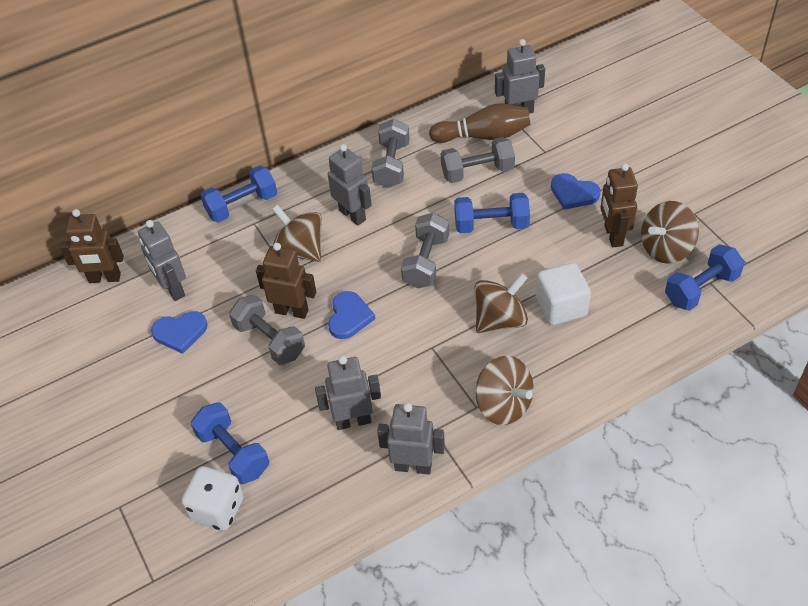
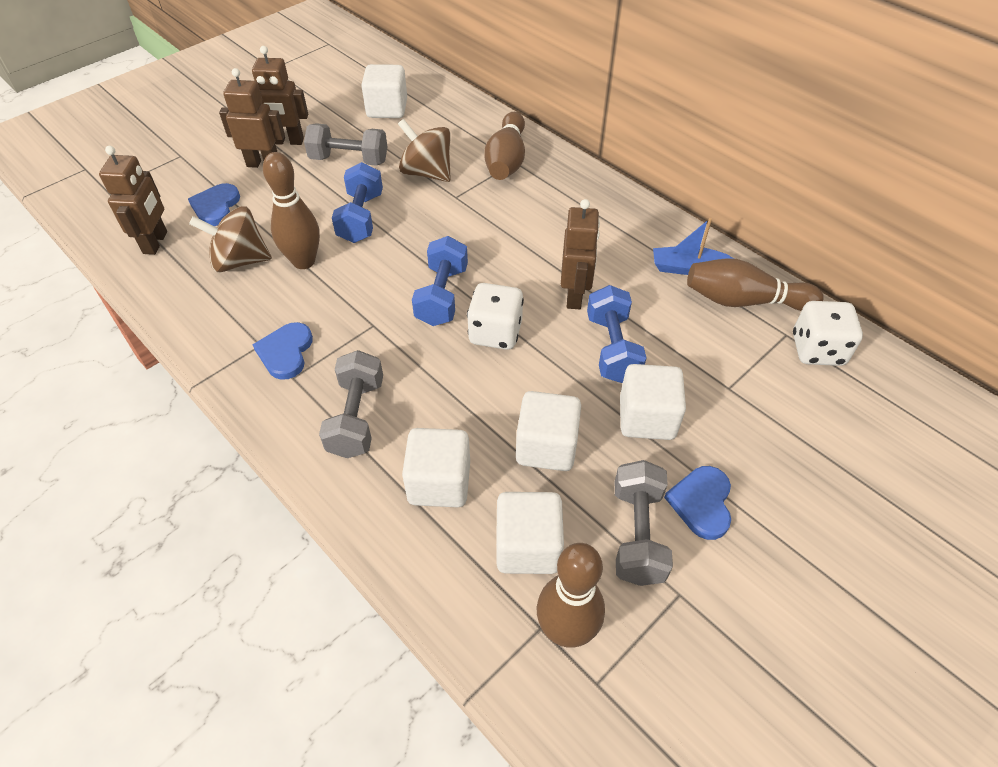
blue boat: none = 0 -> [653,218,734,275] = 1
blue dumbbell: [191,402,269,484] [200,166,277,223] [454,193,530,233] [665,244,744,311] = 4 -> [332,162,383,243] [412,236,468,326] [587,285,647,383] = 3
brown bowling pin: [429,104,530,143] = 1 -> [263,152,320,269] [484,112,525,180] [537,543,605,647] [687,258,824,311] = 4
brown robot: [60,209,124,283] [256,243,316,319] [600,163,638,247] = 3 -> [99,146,167,255] [219,68,285,168] [252,46,308,145] [561,199,600,309] = 4
brown spinning top: [272,205,322,262] [475,273,528,333] [476,356,533,425] [641,201,699,264] = 4 -> [189,206,272,272] [398,119,451,182] = 2
grey dumbbell: [229,295,305,365] [371,119,409,188] [401,213,449,289] [441,137,515,183] = 4 -> [304,123,387,166] [319,350,383,458] [615,460,673,586] = 3
grey robot: [138,220,186,301] [315,356,381,430] [328,144,372,226] [377,403,445,474] [495,39,545,114] = 5 -> none = 0
white cube: [536,263,591,325] = 1 -> [361,64,407,118] [402,428,470,507] [496,492,564,574] [516,391,581,471] [620,364,686,440] = 5
white dice: [182,466,244,531] = 1 -> [467,283,524,350] [793,301,863,366] = 2

